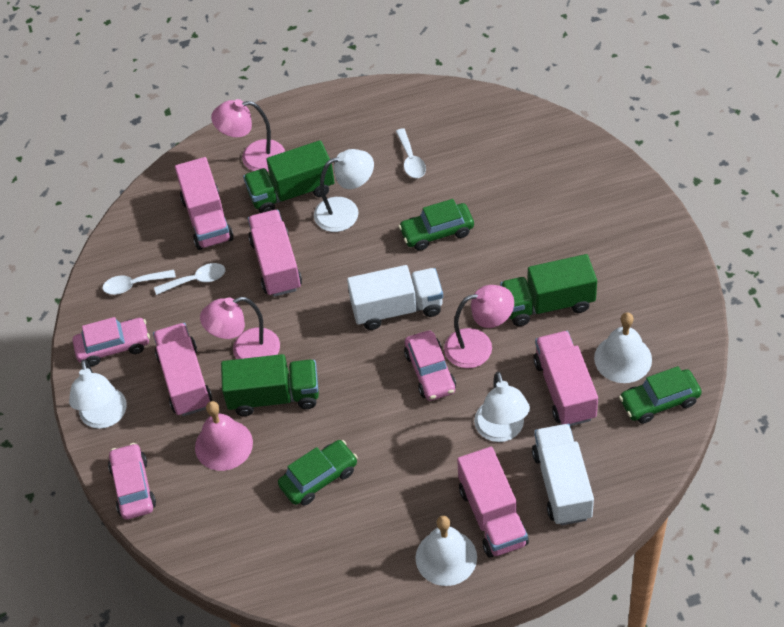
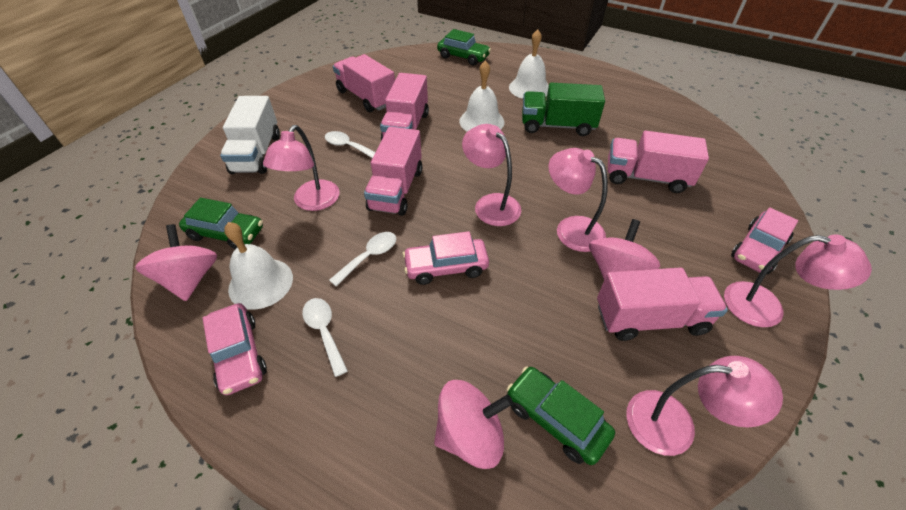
green truck: [221,354,319,416] [243,140,335,213] [500,254,597,326] = 3 -> [522,83,605,136] = 1
pink bell: [195,401,253,471] = 1 -> none = 0
pink lamp: [200,297,280,359] [211,99,285,172] [444,285,514,368] = 3 -> [263,125,339,211] [462,124,521,226] [548,148,608,252] [626,356,783,456] [724,235,872,327] = 5
pink spinning top: none = 0 -> [135,224,217,301] [434,380,513,469] [589,219,660,280] = 3
white bell: [415,516,477,586] [594,312,652,383] = 2 -> [224,222,293,310] [459,61,504,132] [509,29,549,99] = 3
white lamp: [69,359,127,429] [314,149,374,232] [474,372,530,442] = 3 -> none = 0
white truck: [347,265,443,330] [532,424,594,525] = 2 -> [220,96,280,174] = 1

